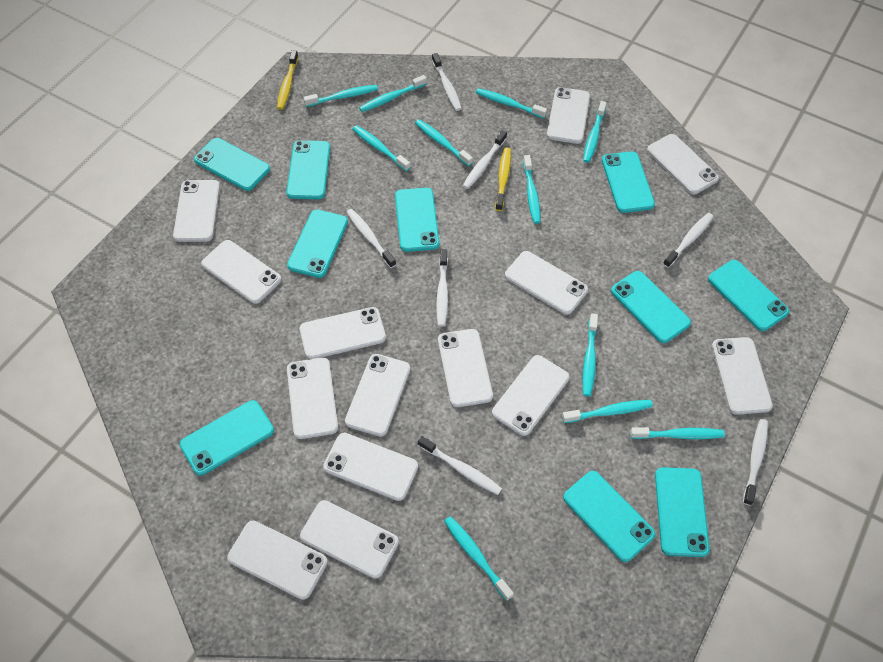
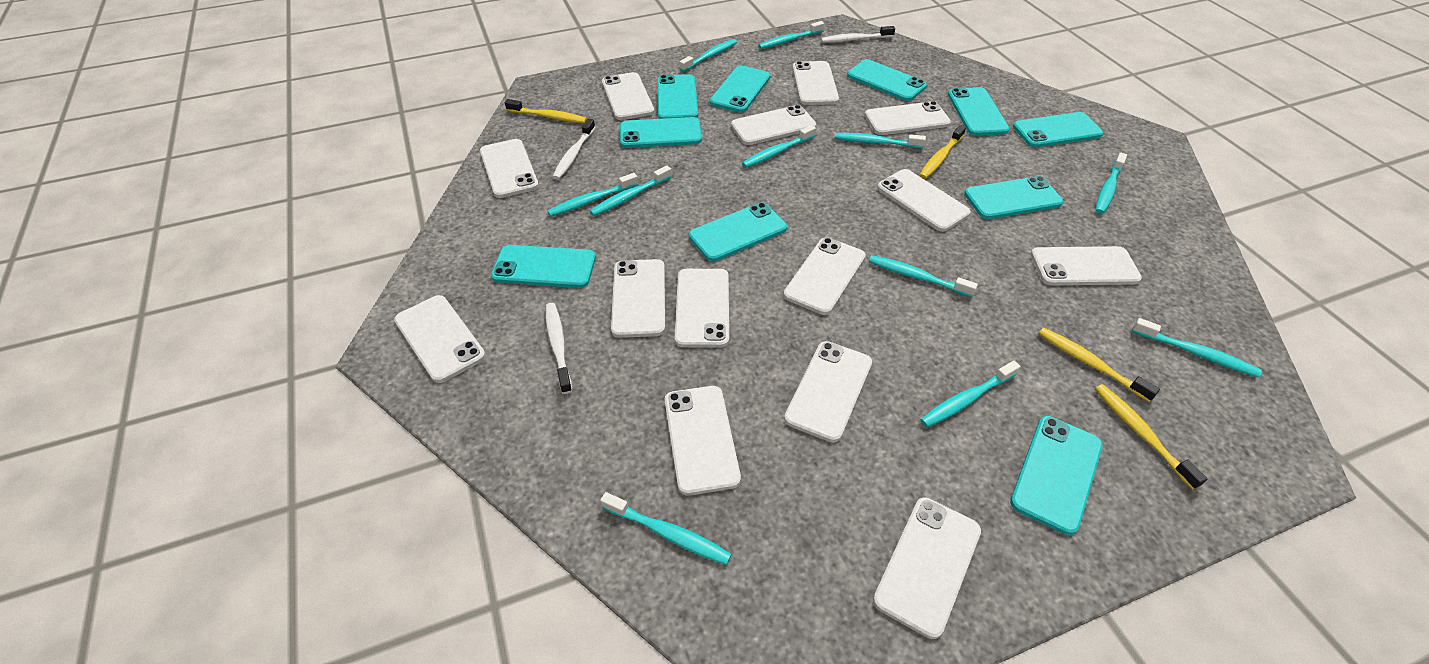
white toothbrush: [346,209,396,268] [418,436,502,495] [432,53,462,111] [436,249,448,327] [463,130,507,189] [663,213,714,268] [743,419,768,506] = 7 -> [545,303,572,394] [552,118,595,180] [821,26,895,43] = 3
yellow toothbrush: [277,50,298,110] [495,148,511,211] = 2 -> [505,99,587,123] [919,125,966,179] [1038,328,1160,402] [1095,384,1208,490] = 4

